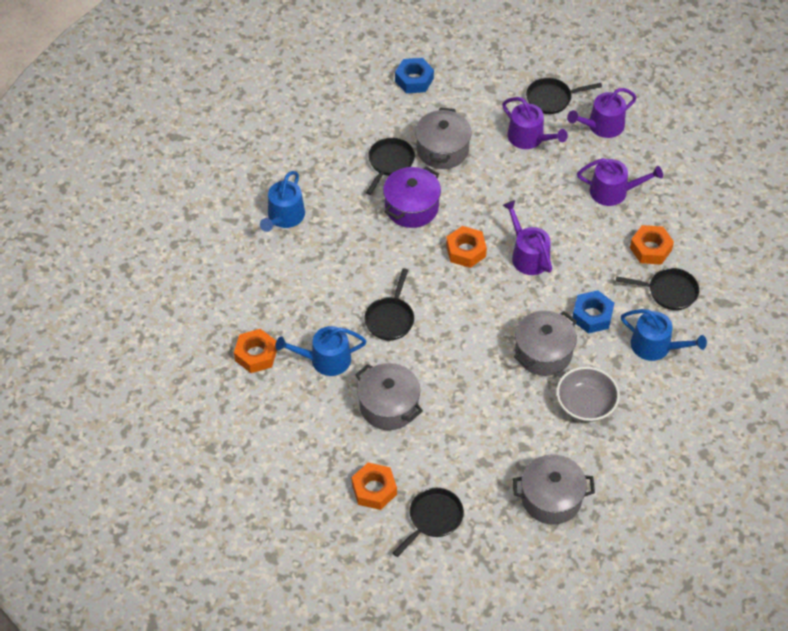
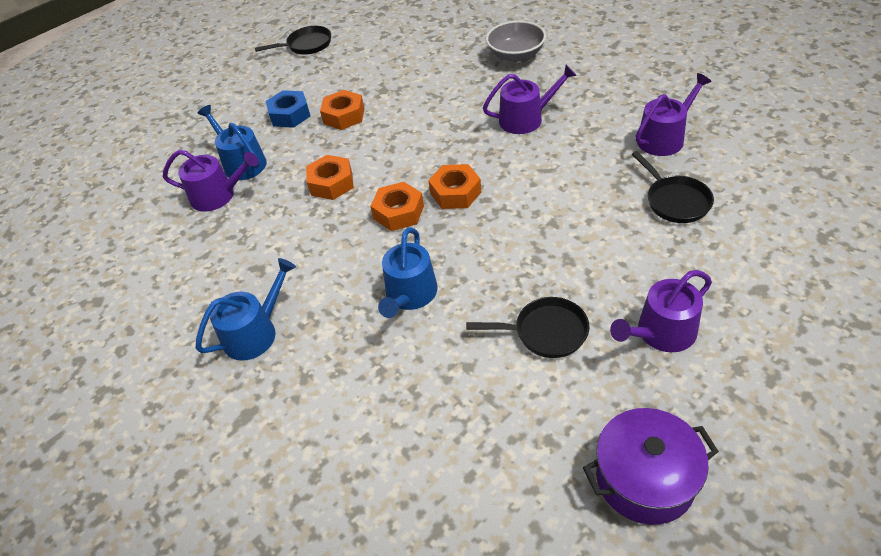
black pan: [364,268,414,340] [366,138,415,195] [393,488,464,557] [526,78,602,114] [616,268,699,310] = 5 -> [255,26,331,55] [466,297,589,358] [632,151,714,223] = 3
blue nut: [395,58,434,93] [573,290,614,333] = 2 -> [266,90,311,128] = 1
grey pot: [355,363,423,430] [415,107,472,169] [513,454,595,525] [514,310,577,376] = 4 -> none = 0

